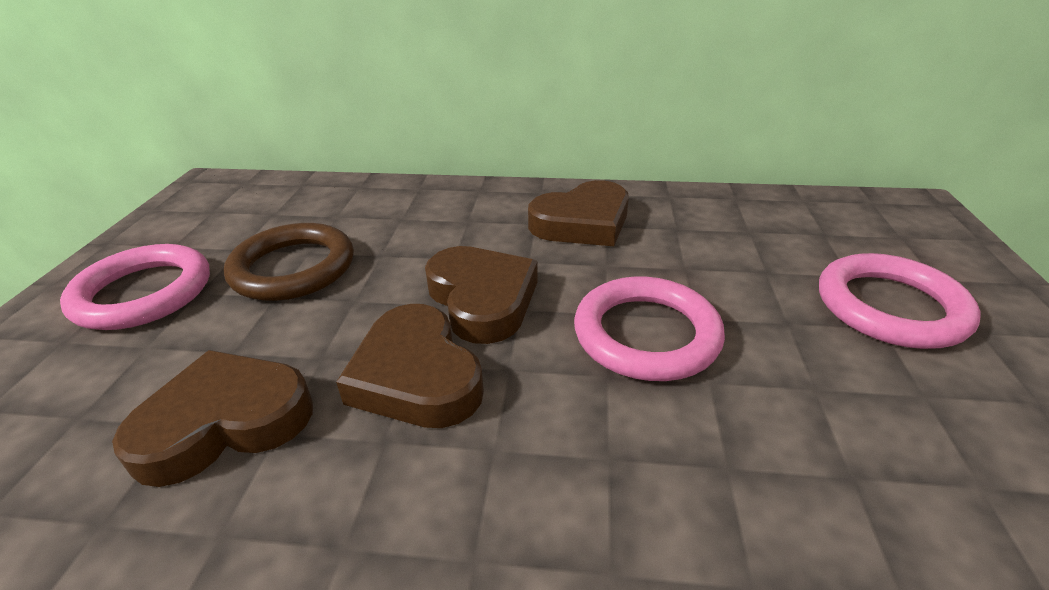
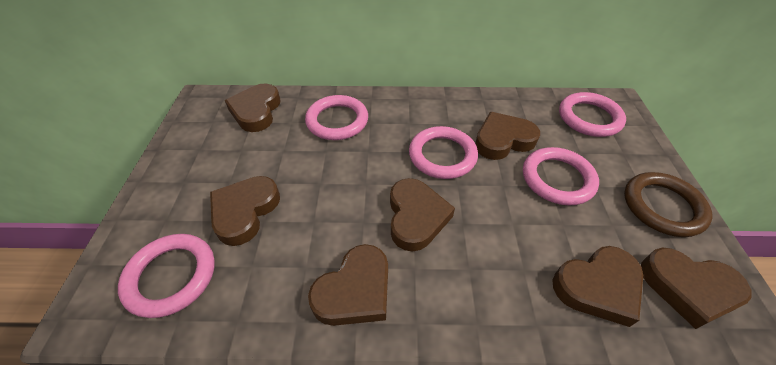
brown heart: [112,350,313,487] [336,304,484,428] [425,246,538,344] [528,180,629,246] = 4 -> [210,176,280,246] [225,84,280,132] [308,244,388,326] [390,178,455,251] [475,112,540,160] [552,246,643,327] [641,248,752,329] = 7
pink ring: [60,244,210,330] [574,277,725,381] [819,253,980,349] = 3 -> [118,234,215,318] [305,95,368,140] [409,126,478,179] [523,147,599,205] [559,92,626,137] = 5

